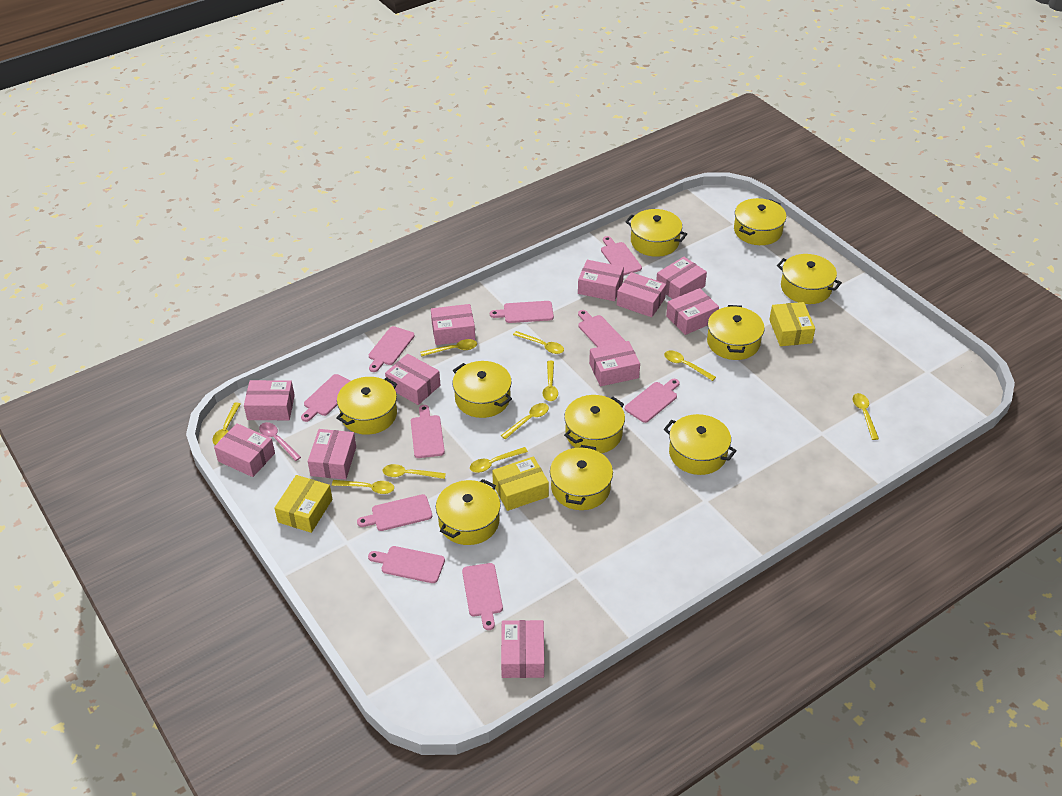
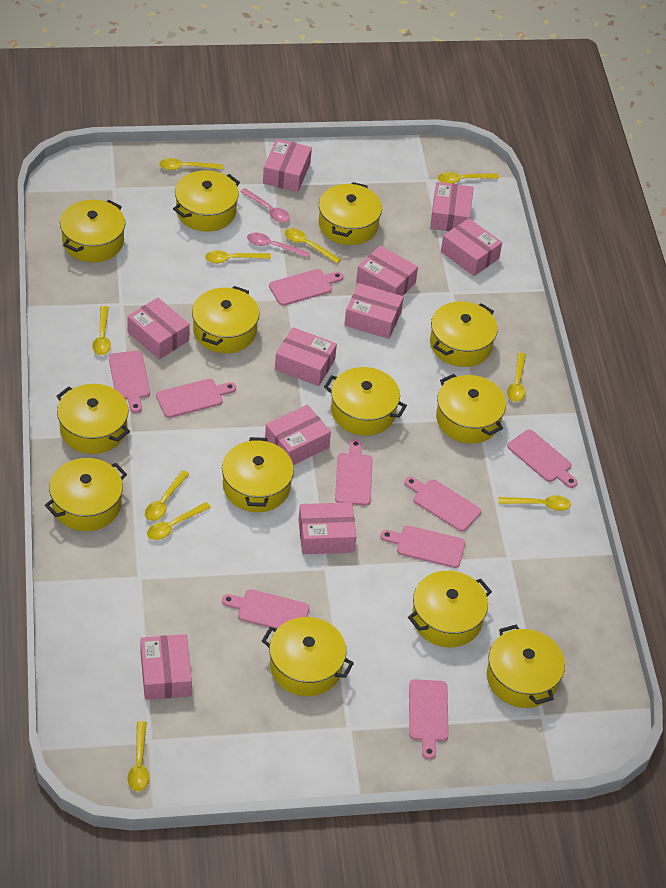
pink box: [214,423,275,477] [244,380,295,420] [308,429,356,480] [385,354,440,405] [431,304,475,345] [501,620,544,678] [578,260,624,301] [589,341,640,386] [617,272,666,317] [656,257,707,299] [666,288,719,335] = 11 -> [127,297,190,359] [140,634,192,700] [263,139,312,192] [265,405,331,465] [275,327,337,386] [298,502,357,554] [344,283,403,339] [356,245,418,296] [430,182,473,231] [441,218,502,276] = 10
pink cutting board: [301,374,351,422] [357,494,432,531] [368,546,445,583] [369,326,414,372] [411,405,445,458] [462,563,503,630] [490,301,554,323] [578,310,625,347] [601,236,642,276] [625,379,680,423] = 10 -> [109,351,150,413] [156,379,236,418] [222,589,309,629] [269,269,343,306] [335,439,373,506] [380,525,465,568] [405,477,481,532] [409,679,449,760] [507,429,577,488] = 9
pink spoon: [259,422,301,461] = 1 -> [240,188,290,223] [247,233,310,258] = 2
yellow box: [274,475,332,533] [492,456,549,511] [769,302,815,346] = 3 -> none = 0
yellow pot: [336,377,397,435] [436,479,501,545] [452,361,512,418] [550,445,613,510] [564,395,625,453] [625,209,687,257] [664,414,737,475] [707,305,765,360] [734,198,786,245] [777,254,842,304] = 10 -> [45,458,127,531] [56,384,130,454] [60,200,125,262] [173,170,240,232] [192,286,259,353] [222,437,294,512] [262,617,354,696] [319,182,382,245] [324,367,407,436] [408,571,492,647] [430,301,498,367] [436,374,506,444] [487,625,565,708] = 13

